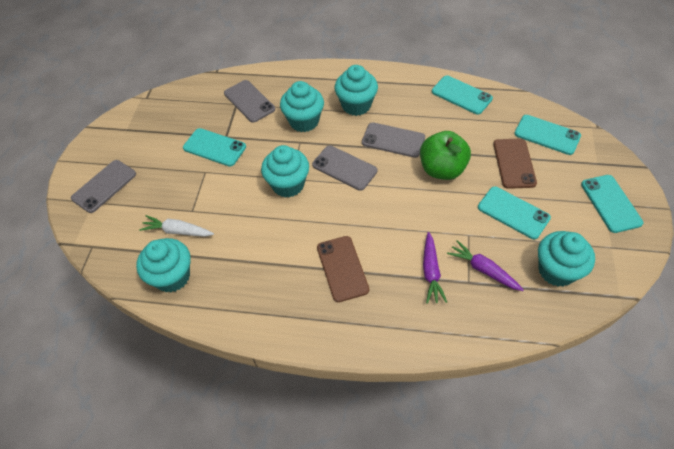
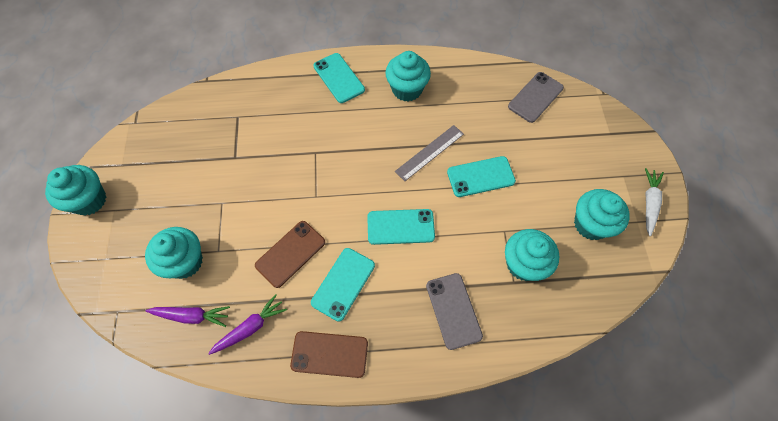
green apple: [420,131,471,180] = 1 -> none = 0
grey phone: [71,160,136,213] [224,80,275,123] [312,145,377,191] [362,122,425,158] = 4 -> [426,273,483,350] [508,72,564,123] = 2
grey ruler: none = 0 -> [395,125,464,181] = 1
turquoise phone: [183,128,246,166] [432,75,493,115] [478,186,551,239] [514,115,581,155] [581,175,643,233] = 5 -> [311,248,375,322] [313,53,365,103] [367,209,435,245] [447,156,516,197] = 4

